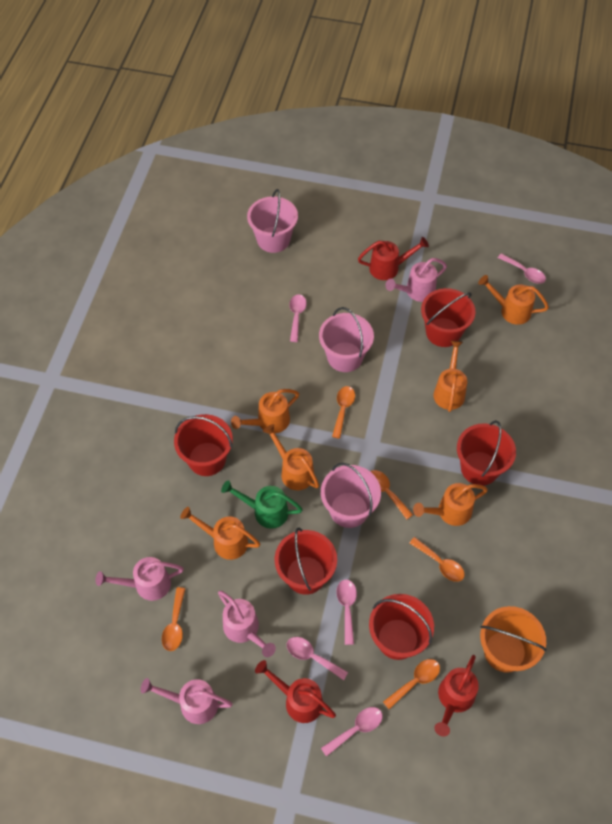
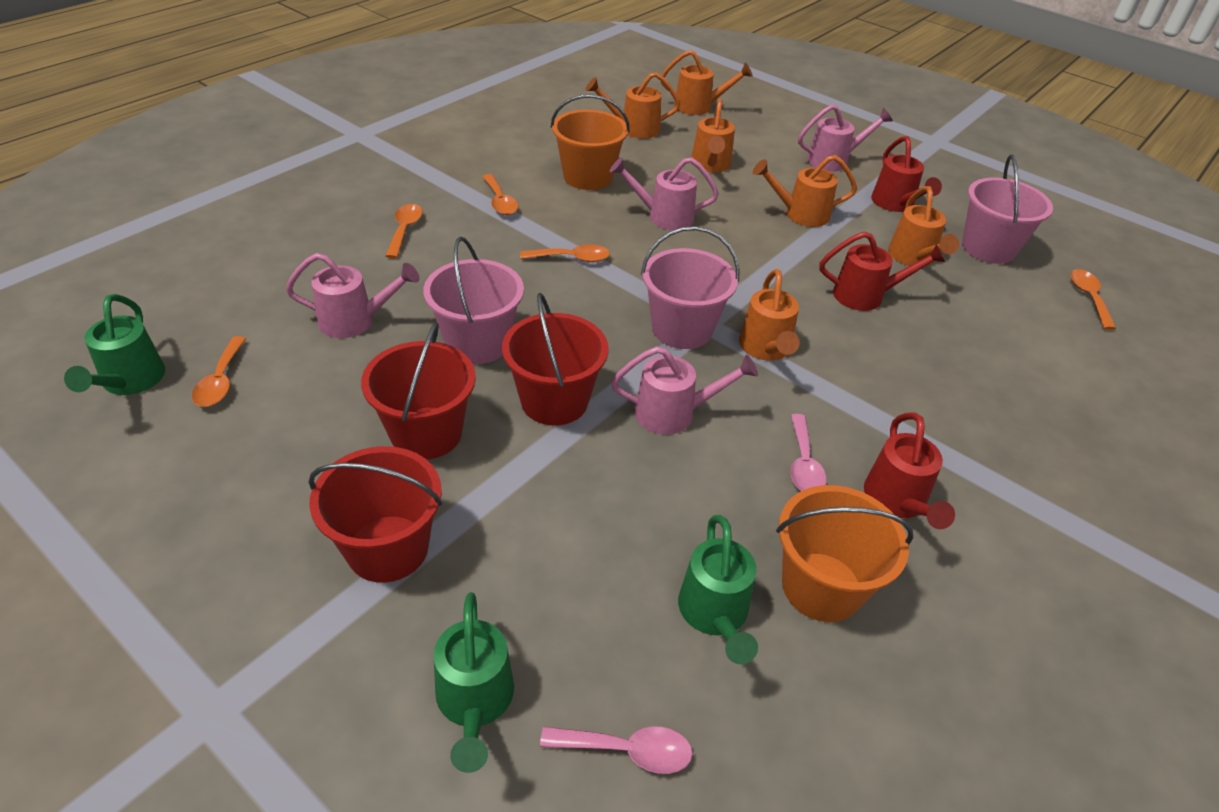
green watering can: [221,480,303,529] = 1 -> [64,294,165,395] [434,592,514,773] [678,515,758,664] = 3
orange bucket: [480,606,547,673] = 1 -> [551,94,630,190] [776,485,913,622] = 2
pink spoon: [287,637,348,680] [289,294,307,342] [321,707,382,757] [336,579,357,645] [498,253,546,284] = 5 -> [540,726,693,774] [791,414,827,491] = 2
red bucket: [174,414,233,476] [275,528,337,595] [369,594,434,660] [421,288,475,347] [457,420,516,485] = 5 -> [308,446,442,583] [361,322,476,460] [502,293,609,425] = 3

